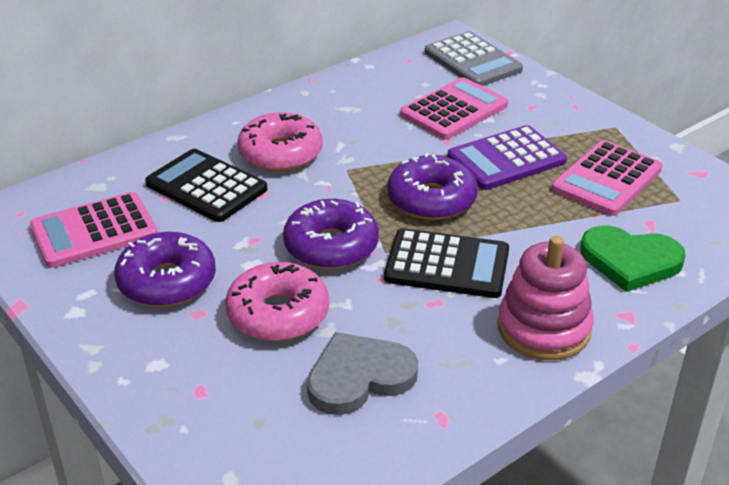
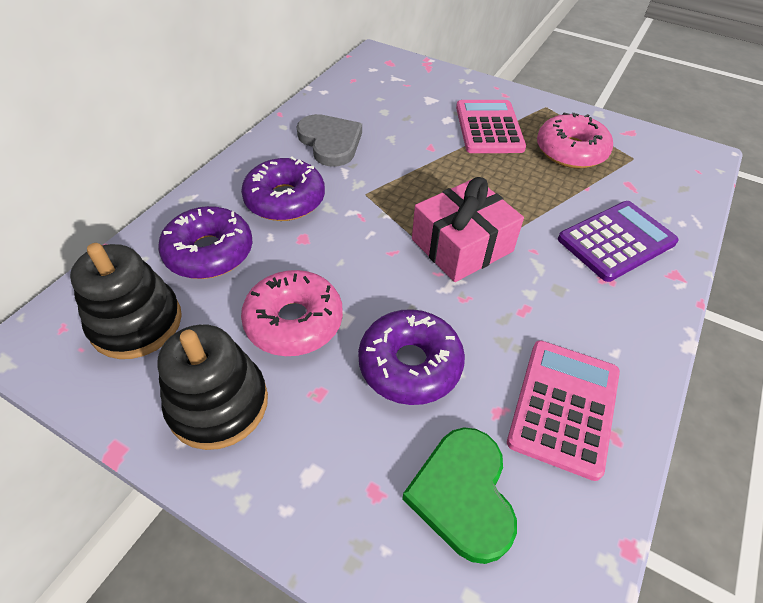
black calculator: [145,149,267,222] [384,228,509,298] = 2 -> none = 0
black stacking toy: none = 0 -> [70,243,182,359] [157,324,268,450] = 2
grey calculator: [425,32,523,86] = 1 -> none = 0
pink calculator: [30,192,158,268] [400,77,508,139] [552,140,662,216] = 3 -> [456,100,526,153] [507,340,620,481] = 2
pink gift: none = 0 -> [412,177,524,282] = 1
pink stacking toy: [497,236,594,360] = 1 -> none = 0

